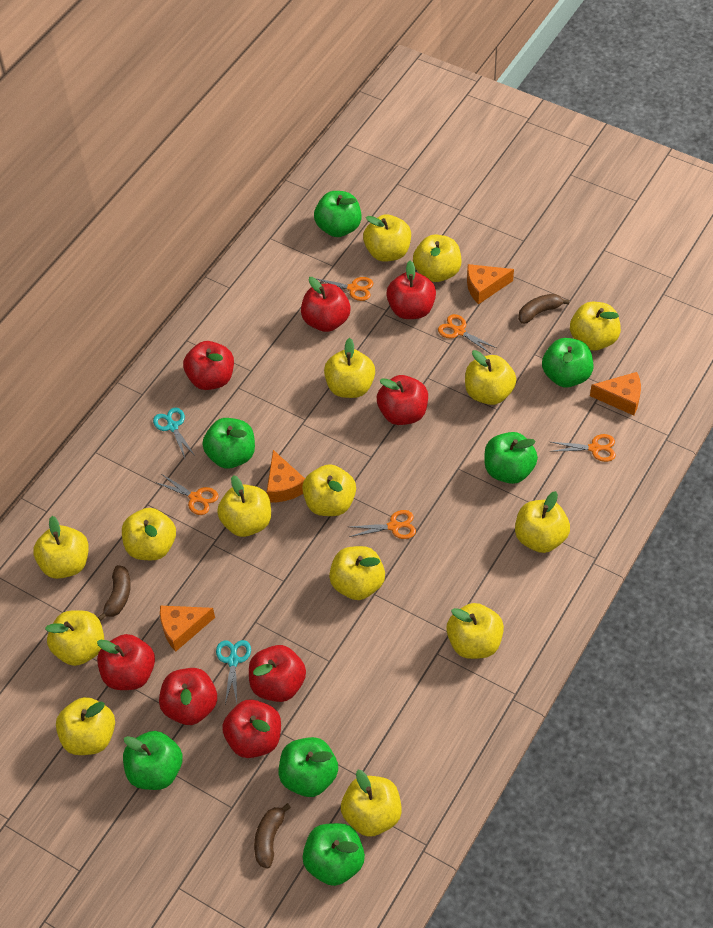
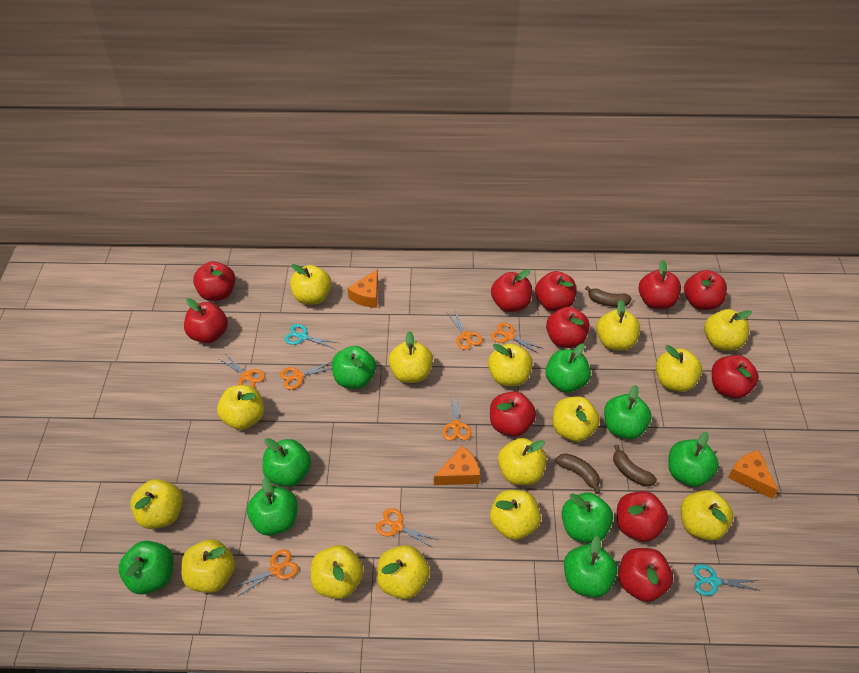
green apple: [123,731,183,790] [202,418,255,469] [279,737,338,797] [302,823,365,886] [314,191,362,237] [484,432,538,484] [542,338,593,388] = 7 -> [119,541,174,594] [247,477,298,536] [263,438,311,487] [332,346,376,389] [545,344,591,393] [562,493,613,543] [564,536,617,597] [604,385,652,439] [668,432,719,487] = 9
orange cheese: [160,606,215,652] [267,450,305,502] [467,264,514,304] [590,372,641,416] = 4 -> [347,269,378,308] [434,445,480,485] [728,450,778,499] = 3
orange scissors: [155,475,218,515] [315,277,373,301] [349,510,416,539] [438,314,497,354] [550,434,616,462] = 5 -> [219,353,265,387] [233,550,298,597] [280,362,332,390] [376,508,438,548] [442,395,471,441] [446,310,483,350] [491,322,543,354] = 7
red apple: [97,634,155,690] [159,668,217,725] [183,341,234,390] [222,699,281,758] [249,645,306,702] [301,277,351,332] [377,375,428,425] [386,261,436,319] = 8 -> [184,298,228,343] [193,261,235,301] [490,391,536,437] [491,269,532,312] [535,271,577,311] [546,307,590,348] [617,491,668,542] [619,548,673,602] [639,260,681,309] [684,270,727,310] [712,355,759,399] = 11

